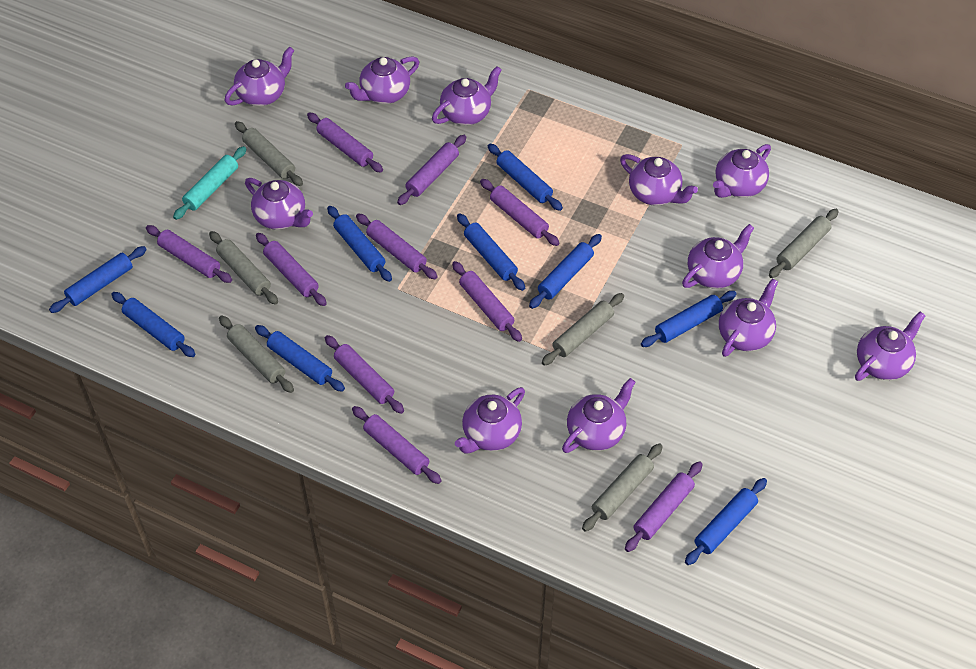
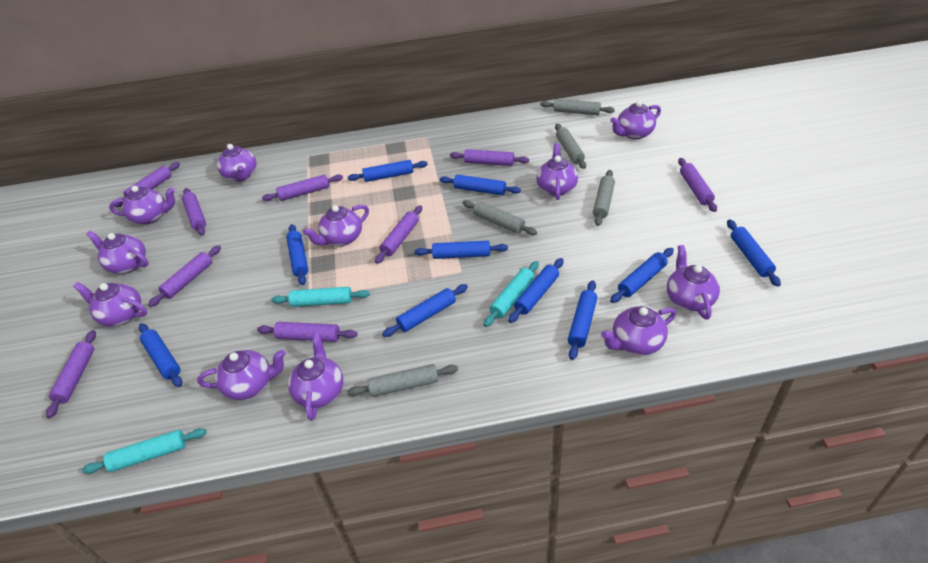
blue rolling pin: [49,246,147,313] [111,292,195,357] [255,325,345,392] [327,206,392,282] [457,214,525,291] [488,144,563,211] [529,234,602,309] [641,291,737,347] [685,478,767,565] = 9 -> [139,323,182,387] [286,224,308,285] [348,160,428,182] [382,284,468,337] [415,241,508,259] [440,175,521,195] [508,258,564,323] [568,280,597,360] [610,248,674,303] [727,220,781,287] = 10
grey rolling pin: [209,231,278,305] [219,316,294,393] [235,121,303,186] [542,293,624,366] [582,443,663,532] [769,209,839,278] = 6 -> [347,364,458,397] [463,200,537,235] [540,99,615,115] [555,124,586,169] [593,170,615,226] = 5
purple rolling pin: [146,225,232,283] [256,233,327,306] [307,112,383,173] [325,335,404,414] [352,406,442,484] [356,213,438,279] [397,135,467,205] [452,261,522,342] [480,179,559,246] [625,461,703,552] = 10 -> [46,330,96,418] [114,162,180,207] [148,245,221,307] [182,188,206,236] [257,322,357,342] [262,174,343,201] [375,205,422,264] [450,149,529,166] [678,158,717,212] = 9
turquoise rolling pin: [173,146,247,220] = 1 -> [82,428,207,474] [271,287,370,307] [484,261,539,327] = 3

